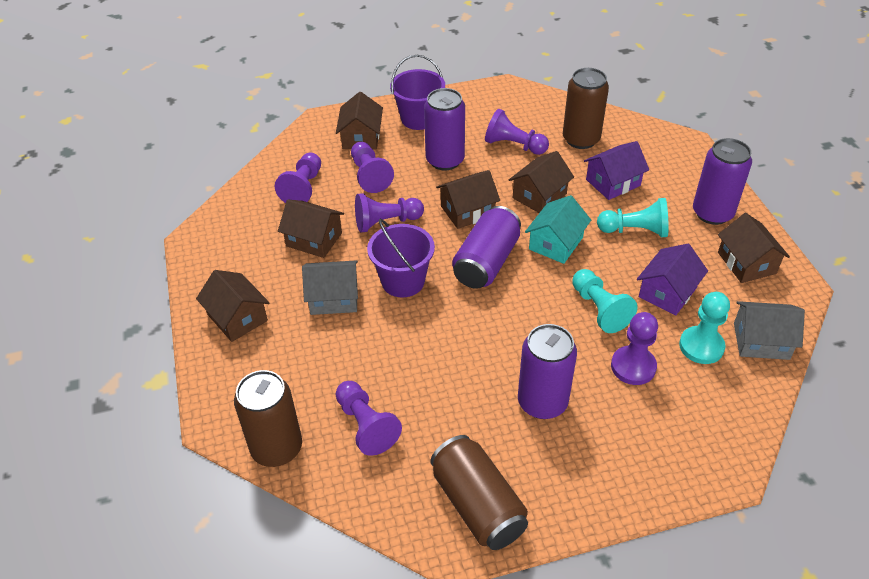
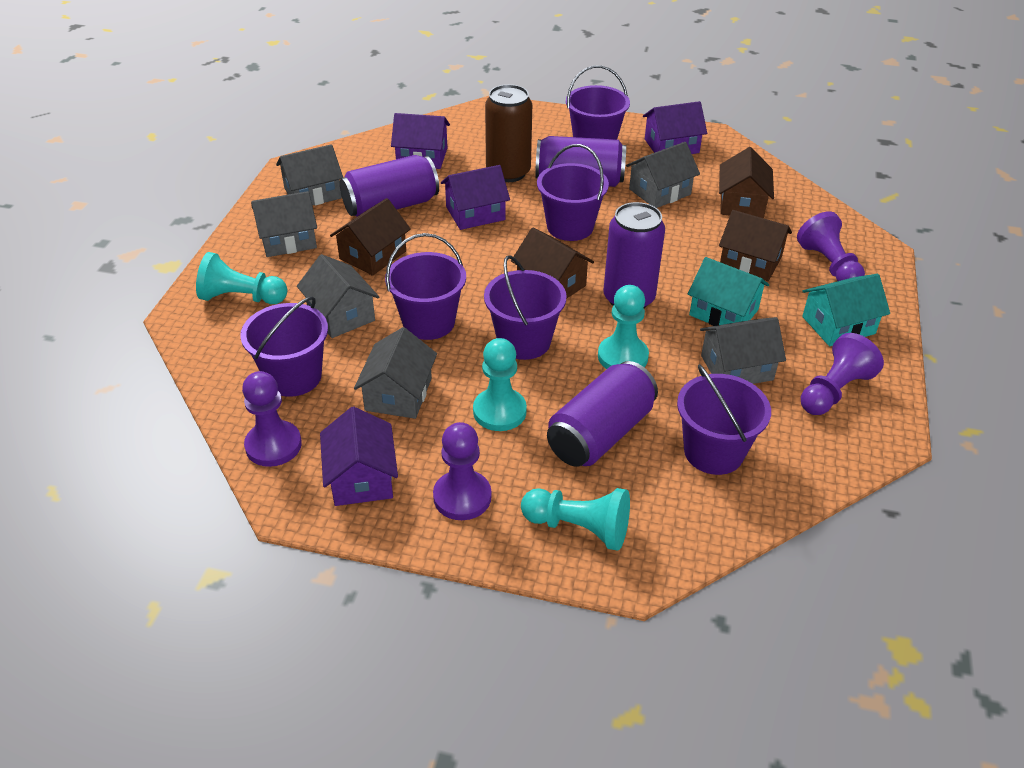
brown can: [234,370,302,467] [431,435,528,550] [563,68,609,149] = 3 -> [485,84,532,182] = 1
brown house: [196,270,269,342] [278,200,344,258] [336,92,383,149] [436,170,500,229] [509,151,574,213] [718,213,790,283] = 6 -> [330,198,411,276] [511,227,594,299] [719,147,774,218] [719,210,792,281] = 4
grey house: [302,260,358,315] [734,301,805,360] = 2 -> [251,191,317,257] [276,144,343,206] [297,254,379,338] [354,327,437,419] [626,142,700,208] [700,317,786,384] = 6
purple bucket: [367,219,435,297] [390,55,445,130] = 2 -> [240,296,328,397] [385,233,466,340] [484,255,567,360] [537,144,609,241] [566,65,630,140] [677,364,771,475] = 6
purple house: [584,141,649,200] [637,244,708,315] = 2 -> [320,406,398,506] [391,113,450,169] [441,165,510,230] [643,101,707,154] = 4
purple pawn: [275,152,321,203] [336,381,402,456] [351,142,394,193] [355,193,424,232] [485,109,549,155] [611,312,658,385] = 6 -> [242,371,302,467] [433,422,491,520] [797,211,865,281] [801,333,884,415] = 4
turquoise house: [525,195,591,264] = 1 -> [688,257,769,326] [802,274,890,346] = 2
turquoise pawn: [572,269,638,333] [597,198,668,237] [679,292,730,364] = 3 -> [196,252,287,304] [473,338,527,431] [521,488,630,551] [598,285,649,369] = 4

